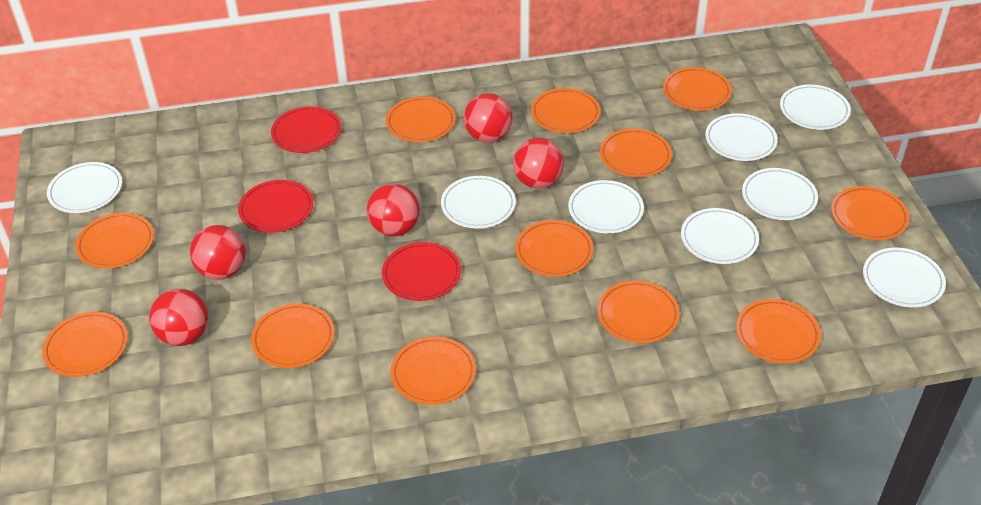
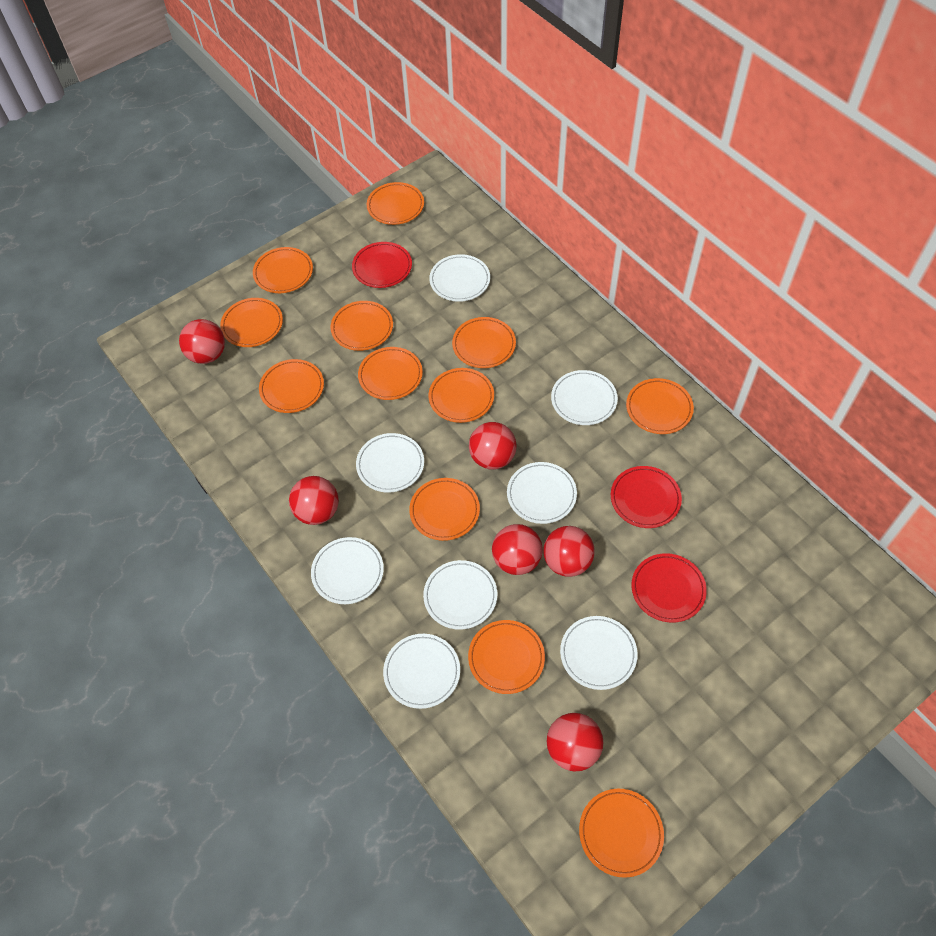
red ball: [149,288,209,346] [190,225,246,280] [367,184,420,237] [464,93,513,143] [513,138,564,189] = 5 -> [179,319,225,364] [289,476,339,525] [469,422,517,470] [492,524,543,575] [543,526,595,577] [547,713,603,771] = 6

